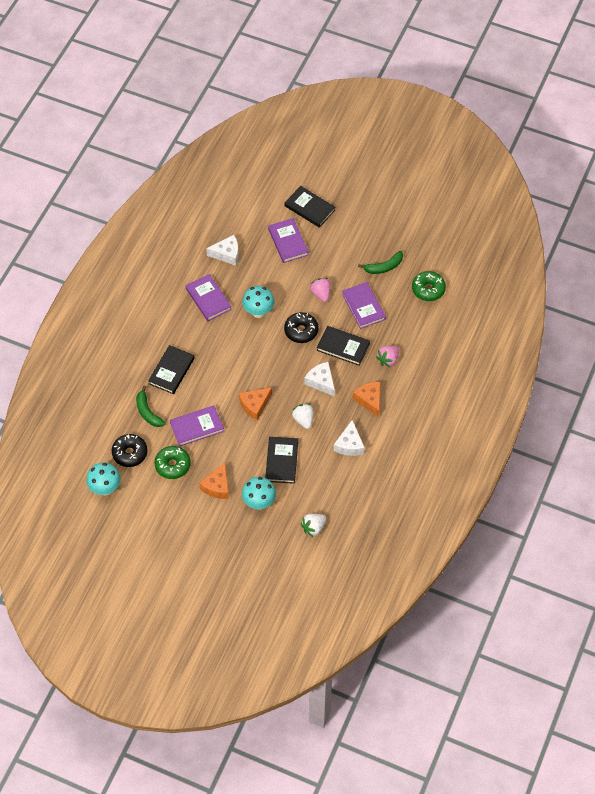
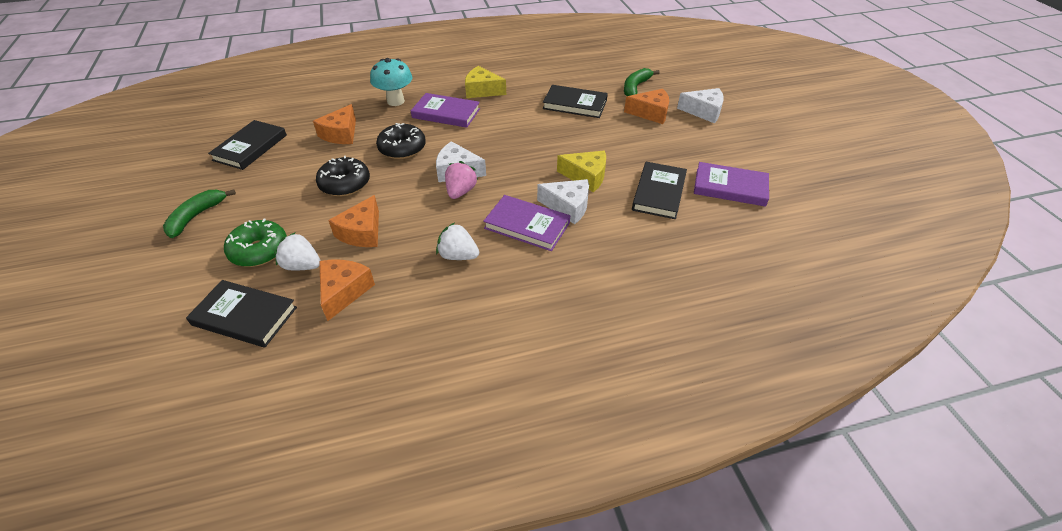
green donut: [154,446,191,479] [412,271,446,301] = 2 -> [224,219,287,267] = 1
orange cheese: [199,462,229,499] [239,388,272,420] [353,382,380,417] = 3 -> [313,104,356,144] [319,260,375,321] [328,195,379,247] [624,89,669,124] = 4
pink strawberry: [310,278,331,302] [376,346,399,368] = 2 -> [445,161,478,199] = 1
purple book: [170,405,224,447] [186,274,232,321] [268,218,309,263] [342,282,386,329] = 4 -> [411,93,480,128] [483,195,570,251] [694,162,769,207] = 3
turquoise mushroom: [86,463,121,495] [242,286,275,318] [242,477,276,509] = 3 -> [370,58,413,106] = 1
yellow cheese: none = 0 -> [465,66,506,98] [557,151,606,192] = 2

